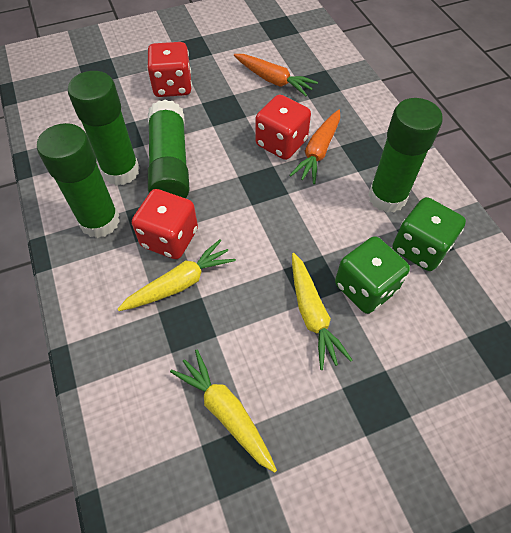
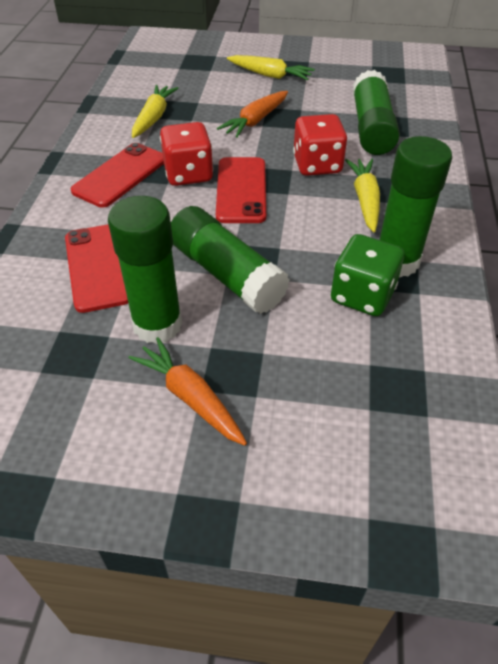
green dice: [335,236,410,314] [393,197,466,271] = 2 -> [331,234,404,316] = 1
red dice: [132,189,198,259] [147,42,192,97] [256,95,311,160] = 3 -> [160,122,213,186] [293,114,347,176] = 2
red phone: none = 0 -> [65,224,128,313] [71,143,164,208] [216,157,266,223] = 3

